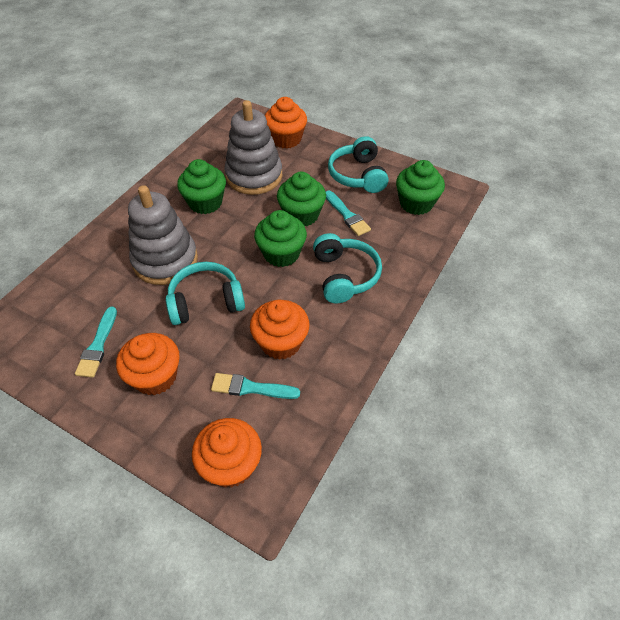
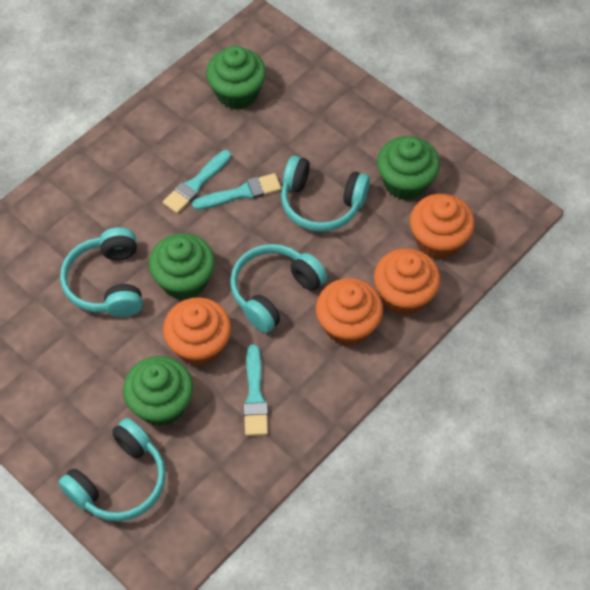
grey stacking toy: [128,185,198,285] [224,100,283,195] = 2 -> none = 0
turquoise headphones: [165,262,245,325] [313,233,382,304] [328,136,389,193] = 3 -> [58,418,166,521] [60,227,143,317] [230,244,327,333] [281,156,370,232] = 4

